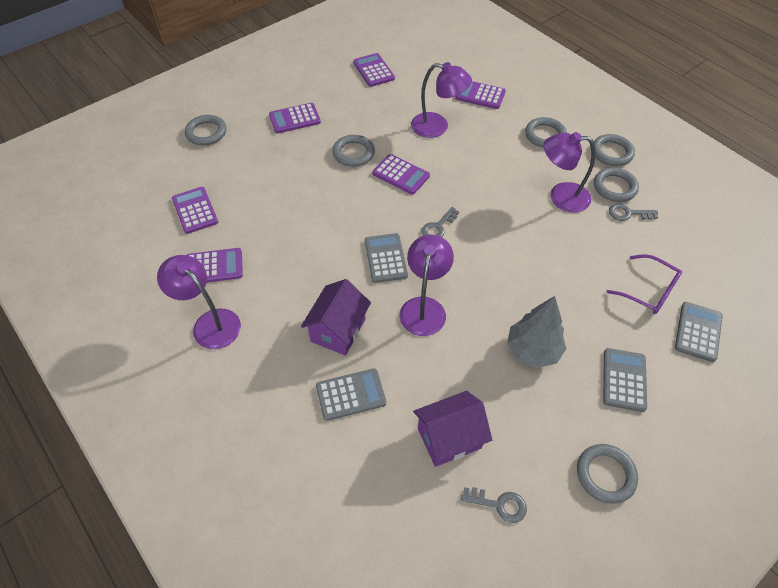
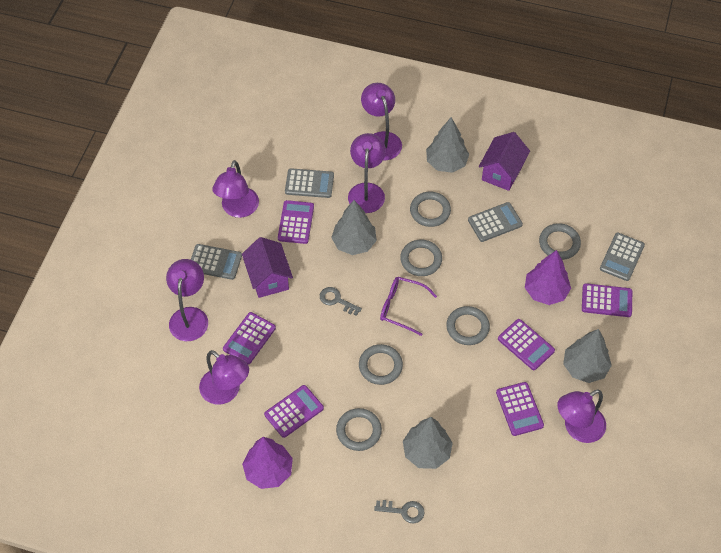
grey key: [421,207,459,237] [461,487,527,523] [609,203,658,221] = 3 -> [320,287,362,316] [374,500,425,523] = 2
grey tree: [507,296,567,368] = 1 -> [331,200,377,255] [403,417,453,469] [426,117,470,173] [563,329,612,383] = 4
purple lamp: [157,255,241,349] [399,235,454,336] [411,62,472,138] [543,132,595,212] = 4 -> [166,259,208,341] [199,350,249,405] [212,160,259,218] [348,133,386,213] [361,83,402,160] [557,389,606,443] = 6
purple tree: none = 0 -> [242,437,293,489] [525,250,571,305] = 2

